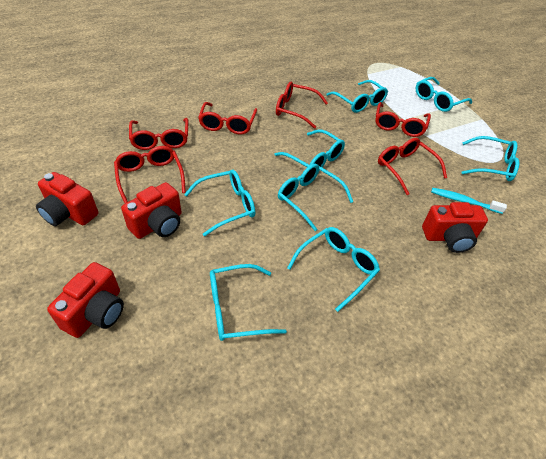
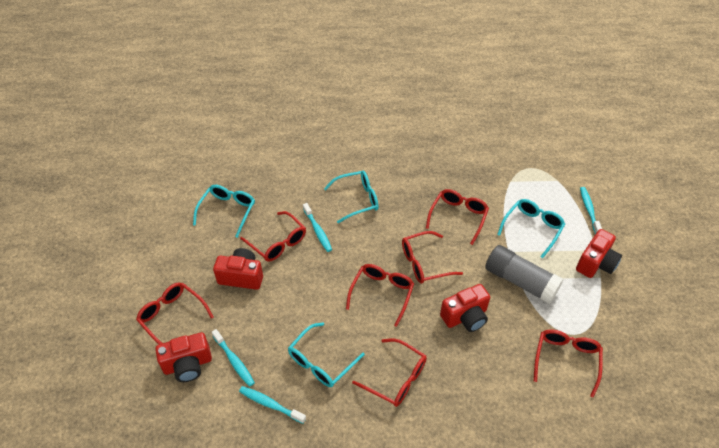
grey glue stick: none = 0 -> [485,245,563,304] = 1
red glasses: [114,146,186,203] [129,118,188,150] [198,102,257,134] [276,82,328,129] [375,102,431,137] [378,138,447,195] = 6 -> [136,282,214,344] [240,211,306,262] [346,264,414,327] [352,338,427,407] [402,231,463,284] [426,189,489,245] [534,330,603,398] = 7
turquoise glasses: [184,170,255,236] [210,264,287,341] [275,129,345,171] [278,164,353,231] [287,227,380,312] [326,80,388,113] [415,77,472,112] [462,136,519,181] = 8 -> [193,185,255,238] [288,322,365,387] [324,171,379,223] [497,199,565,258] = 4
turquoise toothbrush: [431,188,507,214] = 1 -> [212,329,255,387] [239,386,306,424] [303,203,332,252] [580,187,602,234] = 4

